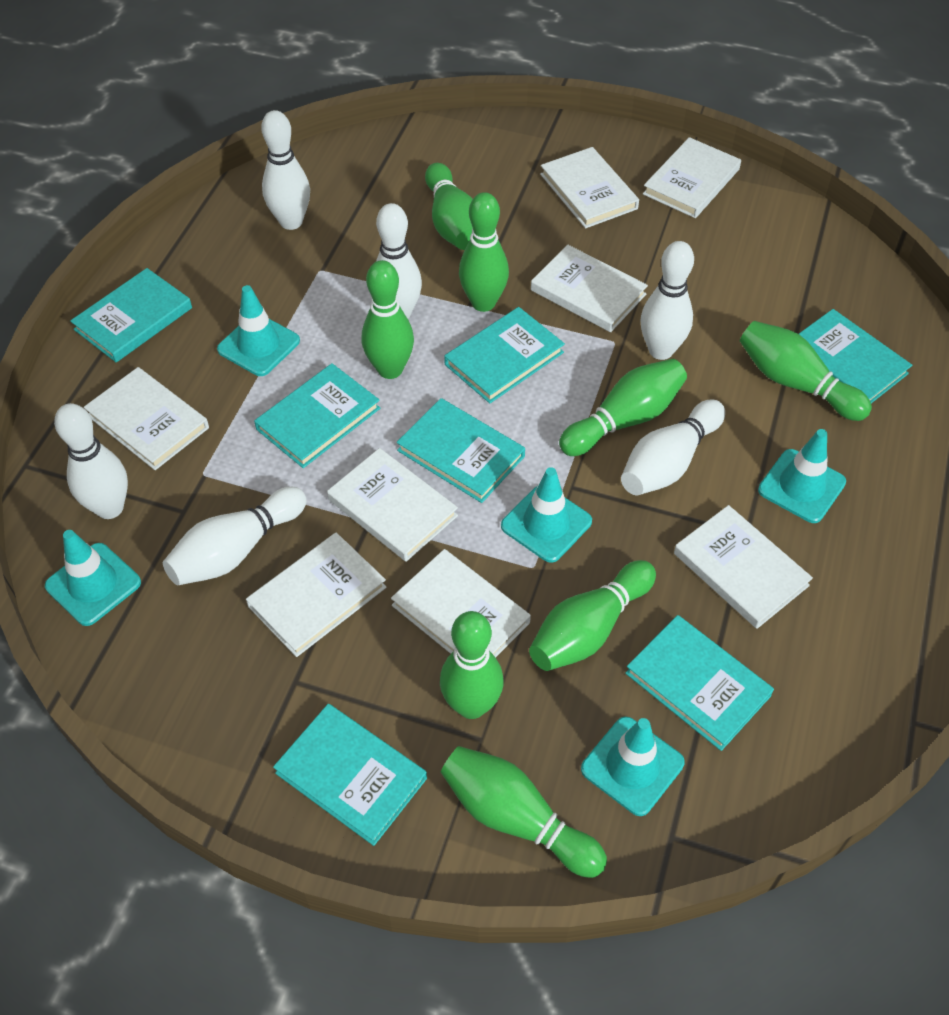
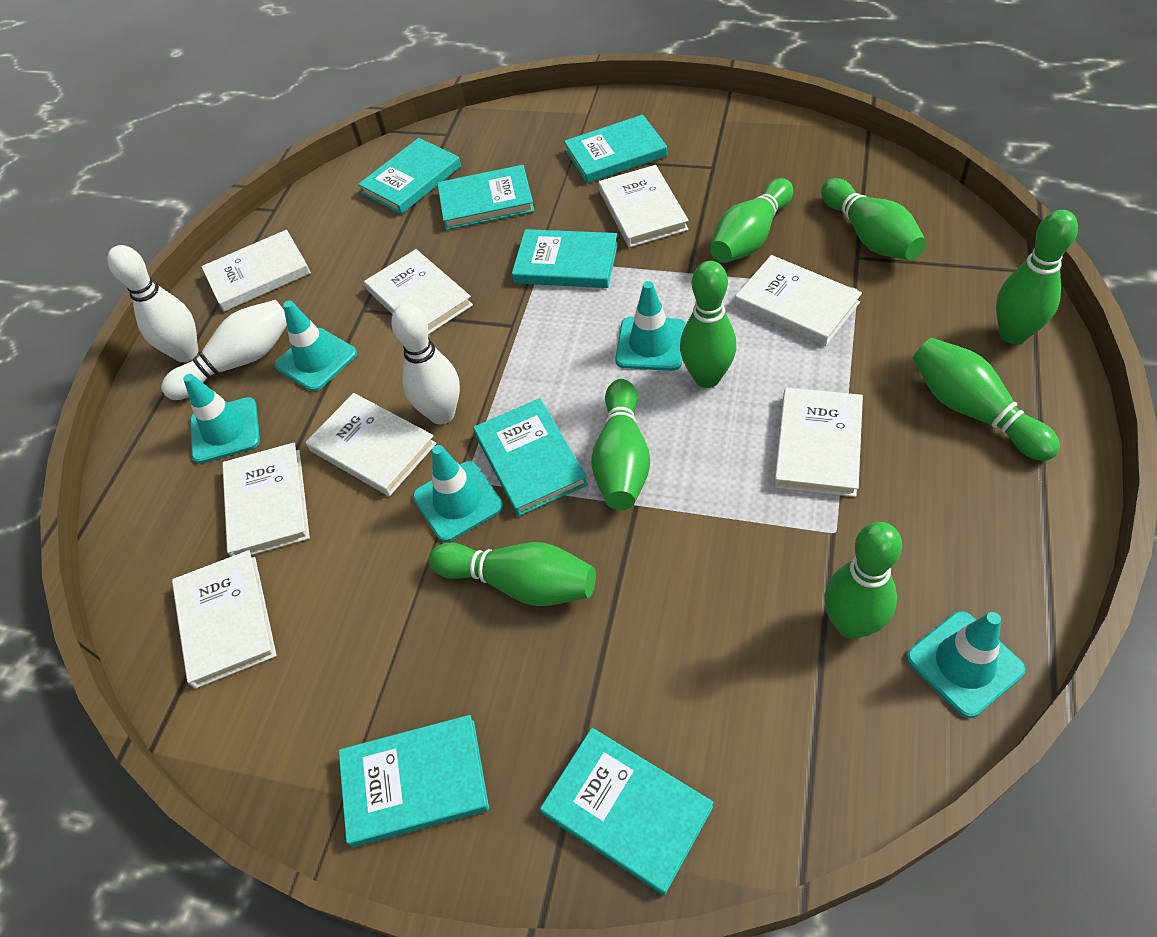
white bowling pin: [54,403,128,519] [163,487,307,585] [261,110,310,230] [376,203,422,319] [621,399,725,495] [641,241,694,360] = 6 -> [107,245,198,362] [161,300,287,400] [391,303,460,424] = 3

